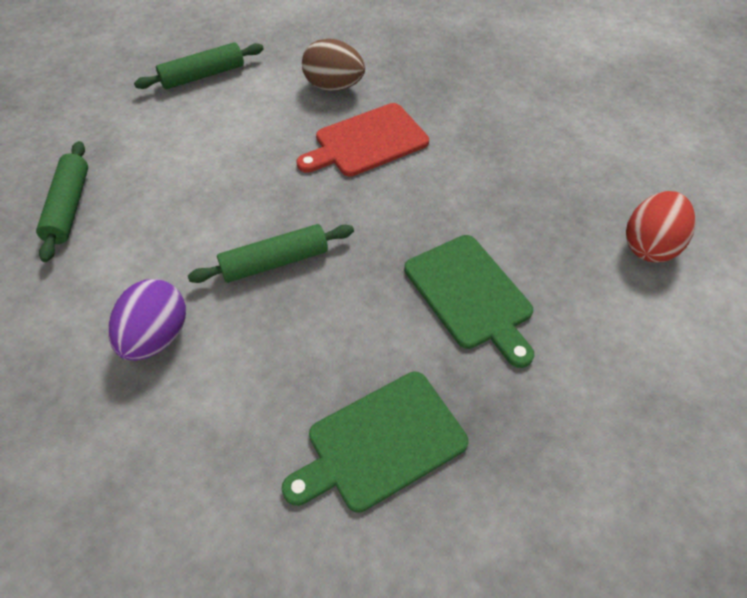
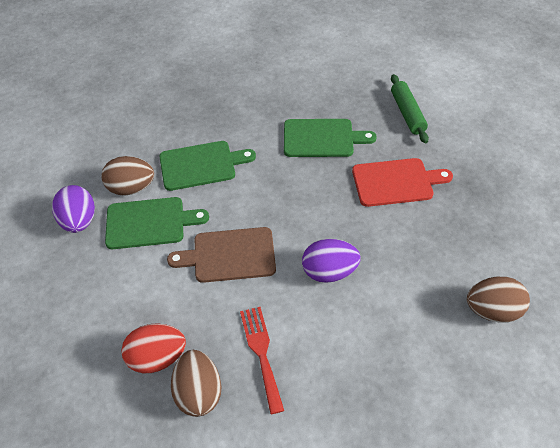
brown cutting board: none = 0 -> [167,227,276,283] = 1
brown egg: [302,39,365,91] = 1 -> [101,156,154,196] [171,350,222,417] [467,277,530,323] = 3
green cutting board: [282,372,468,513] [404,235,534,368] = 2 -> [105,197,209,249] [159,141,256,191] [284,119,377,157] = 3
green rolling pin: [36,141,88,262] [134,42,264,89] [188,224,354,283] = 3 -> [391,74,429,143] = 1
purple egg: [108,279,186,361] = 1 -> [52,185,95,233] [302,239,361,283] = 2
red fork: none = 0 -> [240,307,284,414] = 1

